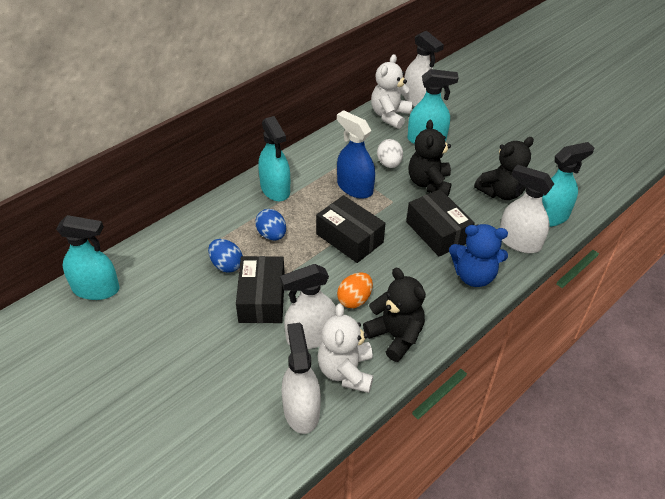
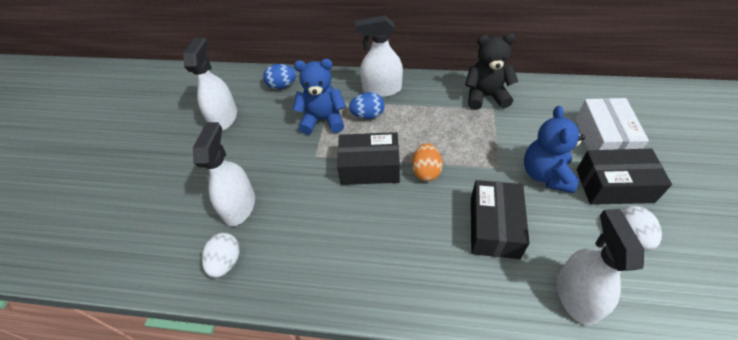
black teddy bear: [363,268,426,362] [408,120,452,196] [474,137,534,200] = 3 -> [465,33,518,110] = 1
blue spray bottle: [337,110,375,199] = 1 -> none = 0
blue teddy bear: [449,224,508,287] = 1 -> [292,59,346,135] [524,106,585,193] = 2
turquoise spray bottle: [56,215,120,300] [258,116,290,201] [407,69,458,144] [542,142,594,227] = 4 -> none = 0
white box: none = 0 -> [575,98,649,150] = 1
white egg: [377,139,403,168] = 1 -> [202,233,240,278] [621,206,662,250] = 2
white teddy bear: [317,303,373,393] [371,54,413,129] = 2 -> none = 0

